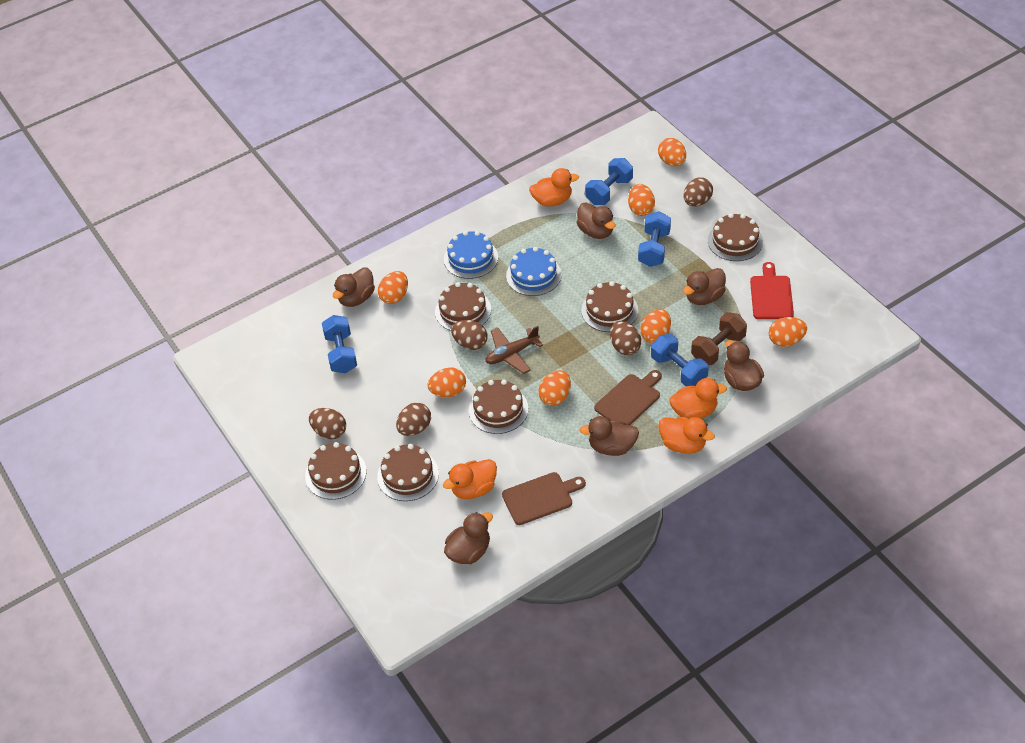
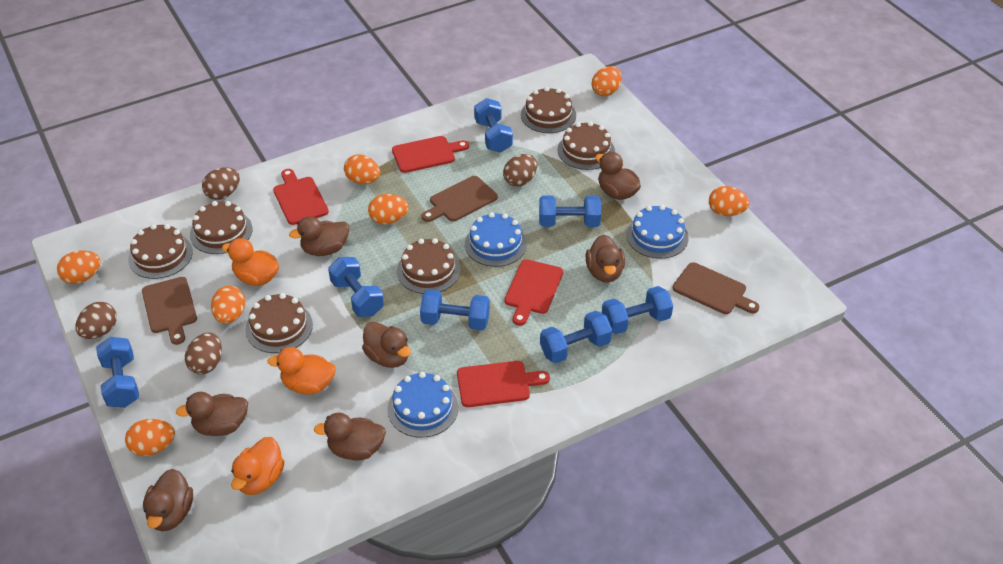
blue cake: [444,231,498,279] [506,247,562,296] = 2 -> [387,372,458,438] [465,212,527,267] [626,205,689,259] = 3
blue dumbbell: [322,315,357,373] [585,158,633,205] [638,211,671,267] [651,334,709,386] = 4 -> [96,337,139,408] [328,257,384,317] [420,290,490,330] [474,98,513,153] [539,196,601,227] [540,311,612,363] [602,286,673,334] = 7
brown cutting board: [502,472,586,525] [594,370,662,425] = 2 -> [142,277,197,345] [422,176,498,222] [673,262,759,314] = 3
brown duck: [333,268,375,307] [444,512,493,564] [576,203,615,239] [580,416,639,456] [683,268,726,305] [724,340,764,391] = 6 -> [143,469,193,531] [176,392,248,436] [289,216,349,256] [314,413,386,461] [362,322,411,368] [586,234,625,282] [595,152,641,200] = 7
brown dumbbell: [691,312,747,365] = 1 -> none = 0
brown egg: [309,408,346,439] [396,402,431,436] [451,320,487,350] [610,321,641,355] [684,178,713,206] = 5 -> [75,302,117,339] [185,332,222,375] [202,167,240,200] [503,154,537,187] = 4
brown plane: [485,326,543,374] = 1 -> none = 0
orange duck: [443,459,497,499] [529,168,579,207] [658,417,715,454] [669,378,727,419] = 4 -> [222,238,279,286] [231,437,284,495] [267,347,335,395] = 3
red cutting board: [750,262,794,319] = 1 -> [273,169,329,225] [392,136,469,173] [457,361,550,407] [504,259,563,326] = 4

